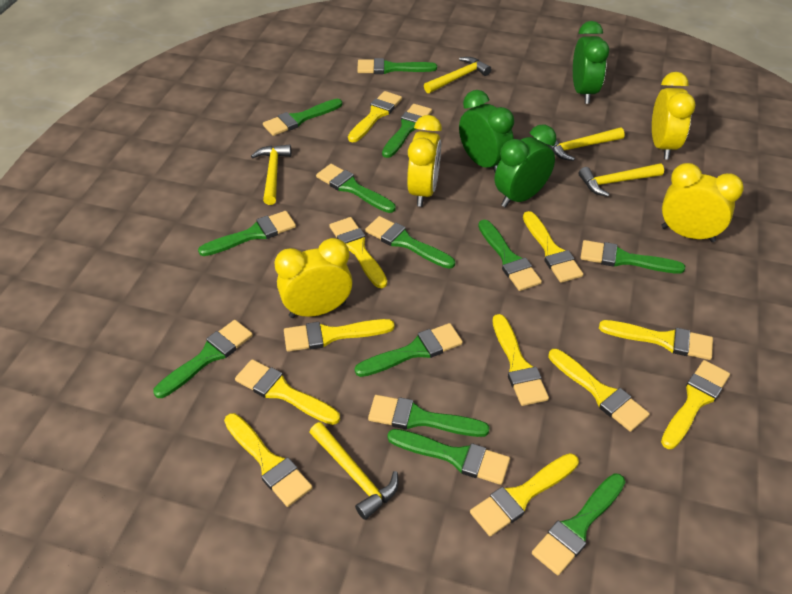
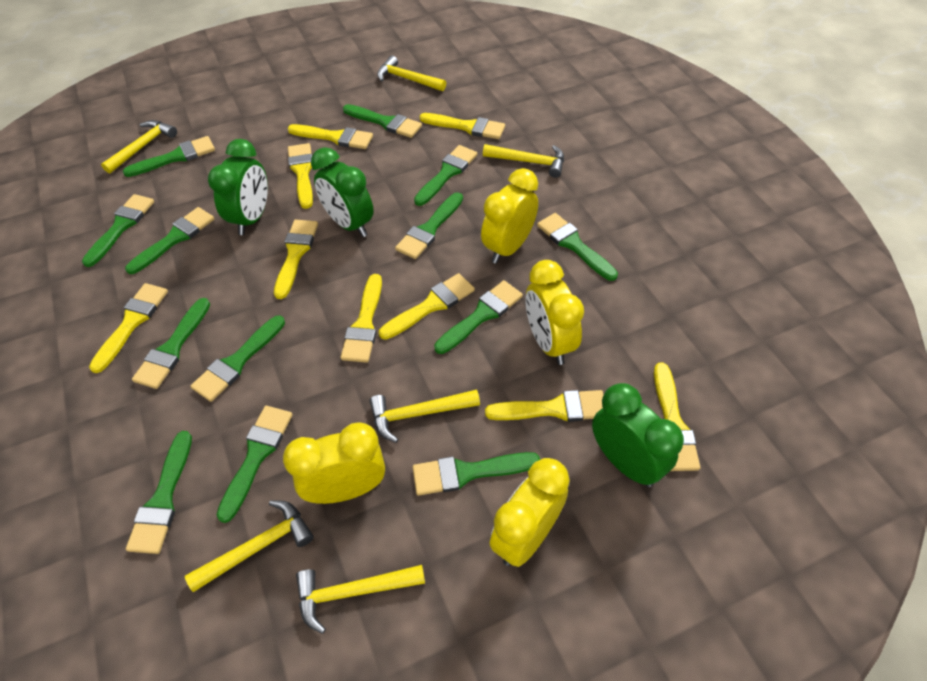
yellow brush: [224,413,313,507] [235,359,340,425] [284,319,394,352] [329,217,387,288] [348,91,402,142] [470,453,579,537] [492,314,549,406] [523,211,583,283] [548,349,650,432] [599,320,713,360] [661,360,730,449] = 11 -> [89,283,168,373] [274,220,318,299] [288,124,373,149] [288,143,313,209] [340,274,382,363] [379,273,475,340] [420,113,505,139] [485,390,603,422] [654,363,700,471] = 9
yellow hammer: [251,144,291,205] [309,422,399,520] [424,57,491,93] [547,127,625,161] [578,163,664,197] = 5 -> [101,120,177,174] [185,500,314,592] [296,565,425,634] [369,390,480,443] [377,55,446,91] [483,144,564,178] = 6

